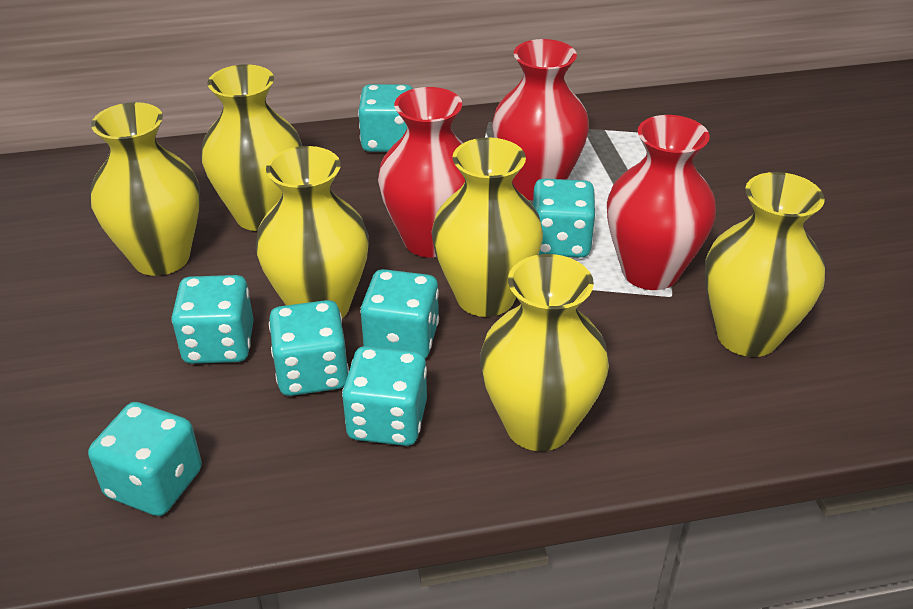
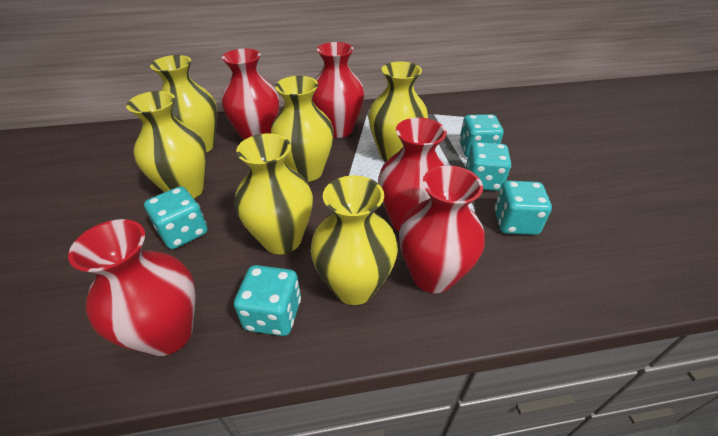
red vase: [378,87,465,258] [492,39,589,201] [607,115,716,290] = 3 -> [68,219,196,356] [222,48,279,141] [312,42,364,138] [378,118,447,232] [399,166,485,293] = 5
turquoise dice: [88,402,202,516] [172,275,254,364] [269,300,349,396] [342,346,427,446] [358,84,413,152] [360,269,439,359] [533,179,596,258] = 7 -> [144,186,207,249] [234,265,301,336] [459,114,504,157] [466,142,511,191] [495,181,552,235] = 5

